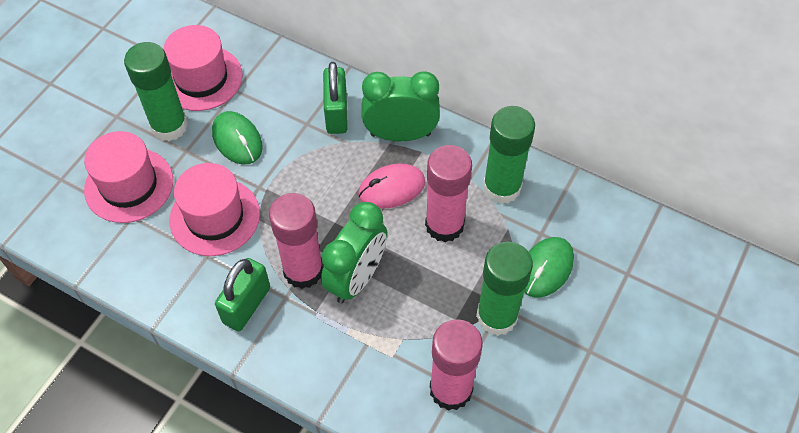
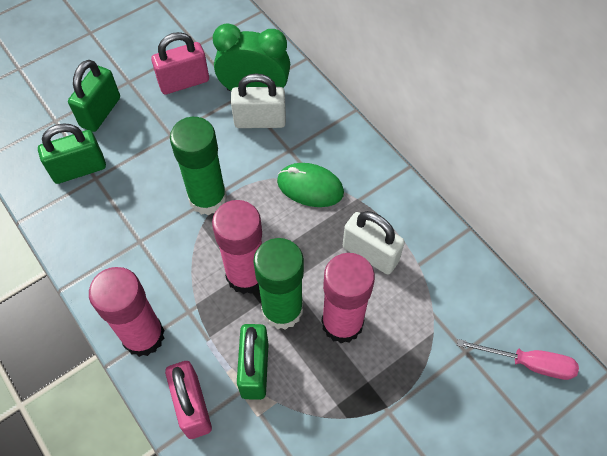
green clock: [321,202,387,304] [362,71,440,141] = 2 -> [213,23,290,91] = 1
green glue stick: [124,42,188,141] [476,242,533,336] [483,106,535,204] = 3 -> [170,117,227,215] [253,238,304,330] = 2
green mouse: [212,111,263,164] [524,237,574,298] = 2 -> [277,163,344,207] = 1
green padlock: [215,258,270,331] [323,62,348,134] = 2 -> [38,123,106,184] [68,60,120,132] [237,324,269,400] = 3
pink hat: [84,131,173,223] [164,25,243,111] [169,163,260,256] = 3 -> none = 0
pink mouse: [358,164,426,209] = 1 -> none = 0
pink padlock: none = 0 -> [151,32,209,94] [165,361,212,439] = 2
pink screwdriver: none = 0 -> [457,339,579,380] = 1
white padlock: none = 0 -> [231,74,286,128] [343,211,405,275] = 2

